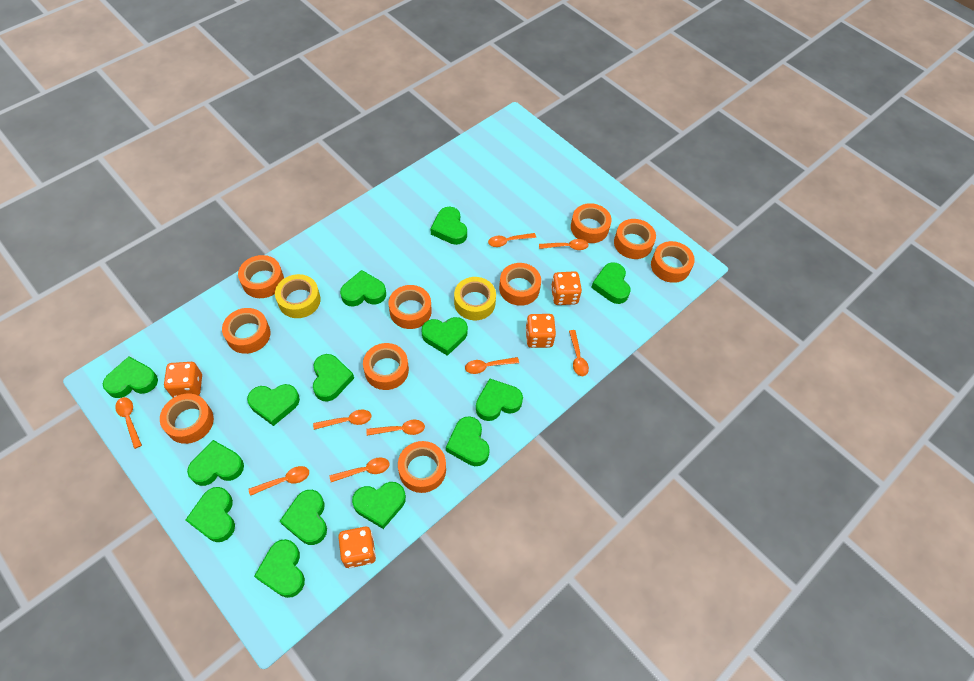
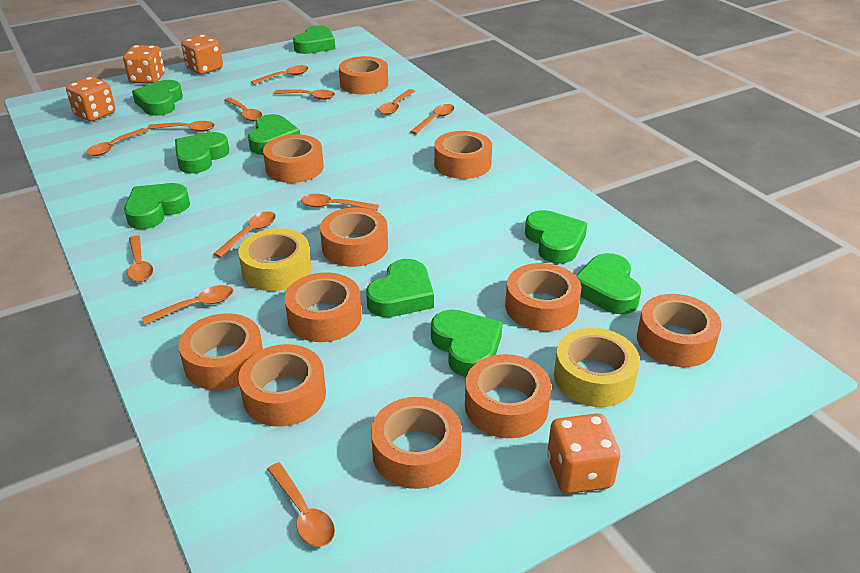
green heart: [103,356,158,398] [186,487,235,542] [187,440,244,486] [247,384,300,426] [254,539,305,598] [280,490,327,545] [313,354,354,402] [340,270,386,307] [352,482,406,529] [422,317,468,356] [431,207,467,245] [446,416,490,466] [476,379,523,421] [591,262,630,304] = 14 -> [124,183,190,229] [132,80,183,116] [175,132,229,173] [248,114,300,155] [293,25,335,54] [366,259,434,317] [431,309,503,377] [525,210,587,264] [576,253,641,314] = 9
orange spoon: [115,397,142,449] [249,466,309,496] [313,410,371,430] [330,457,389,482] [366,420,425,436] [465,357,519,374] [488,233,536,247] [539,239,589,250] [569,330,589,376] = 9 -> [86,128,148,156] [127,235,153,282] [142,285,233,325] [148,121,215,132] [213,211,276,258] [225,97,262,121] [251,65,308,85] [267,462,335,547] [274,90,335,100] [301,194,379,211] [379,89,415,115] [410,104,454,135] = 12
orange tape: [160,394,214,444] [222,308,271,354] [238,255,284,298] [363,343,409,390] [389,285,432,329] [398,441,446,493] [499,263,541,306] [571,203,612,243] [614,219,656,259] [651,241,695,283] = 10 -> [178,313,263,390] [238,344,326,427] [263,134,324,183] [284,272,362,342] [320,207,388,267] [339,56,388,94] [371,397,462,489] [434,131,492,179] [465,354,551,438] [505,263,581,331] [637,294,721,367] = 11

